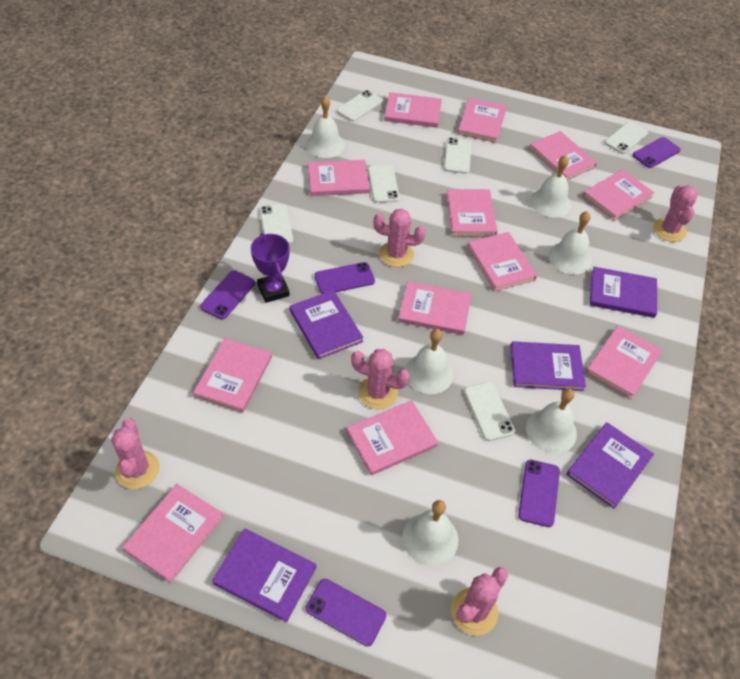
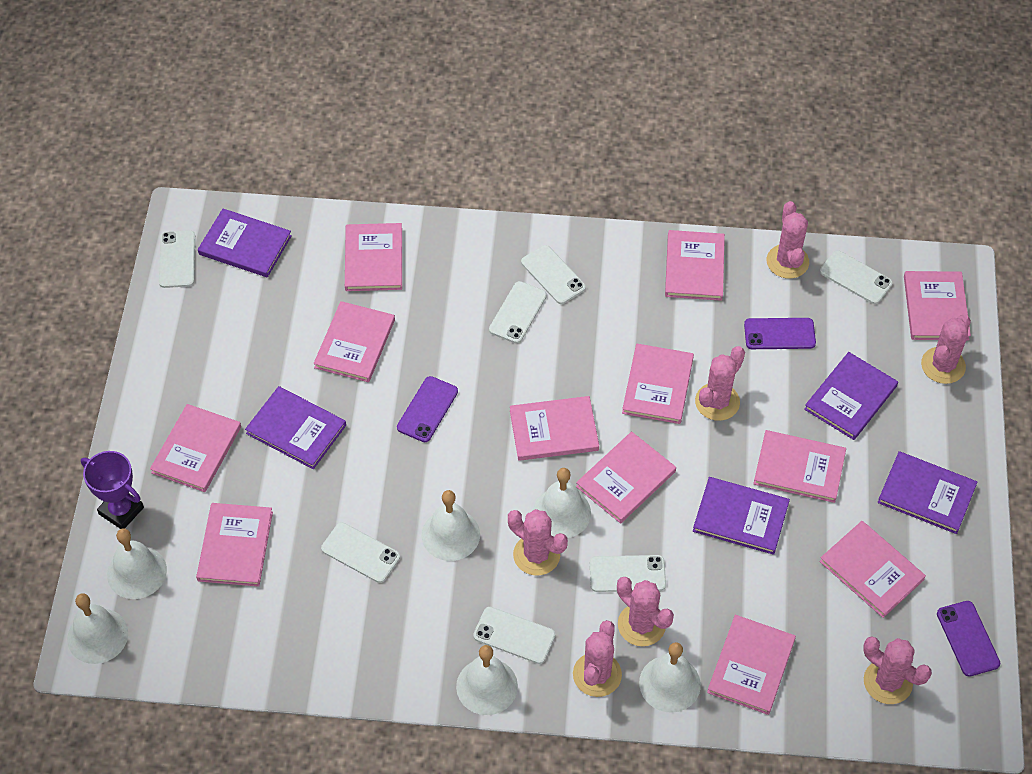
pink cactus: [111,418,160,489] [351,349,410,410] [373,209,426,267] [451,567,508,636] [653,185,698,242] = 5 -> [508,509,568,575] [573,620,622,697] [617,577,674,646] [695,346,745,421] [766,201,809,279] [863,637,932,704] [921,315,971,384] = 7
purple phone: [200,270,255,319] [306,579,386,646] [314,262,375,294] [518,460,560,527] [632,137,681,168] = 5 -> [397,376,458,442] [744,318,816,349] [937,601,1000,677] = 3
white phone: [259,204,293,244] [337,90,383,122] [368,165,400,203] [444,137,472,174] [464,382,515,441] [604,122,648,154] = 6 -> [159,230,195,288] [321,522,400,583] [473,607,555,664] [489,281,547,343] [521,245,586,304] [590,555,666,592] [820,250,893,304] = 7

